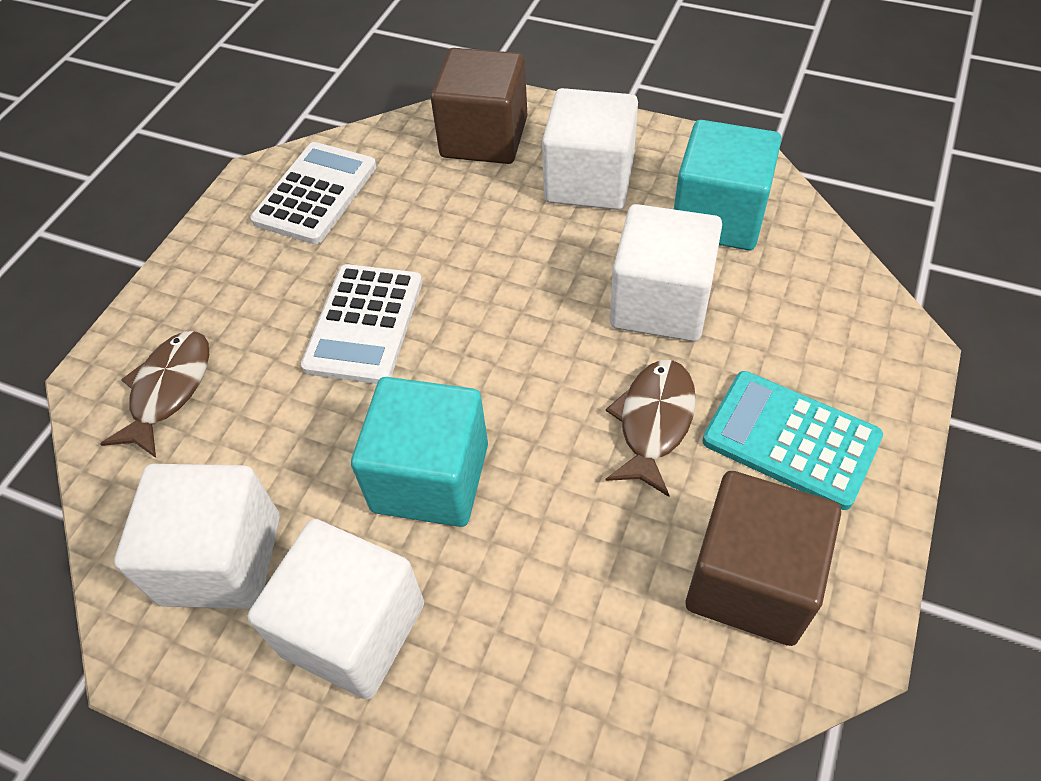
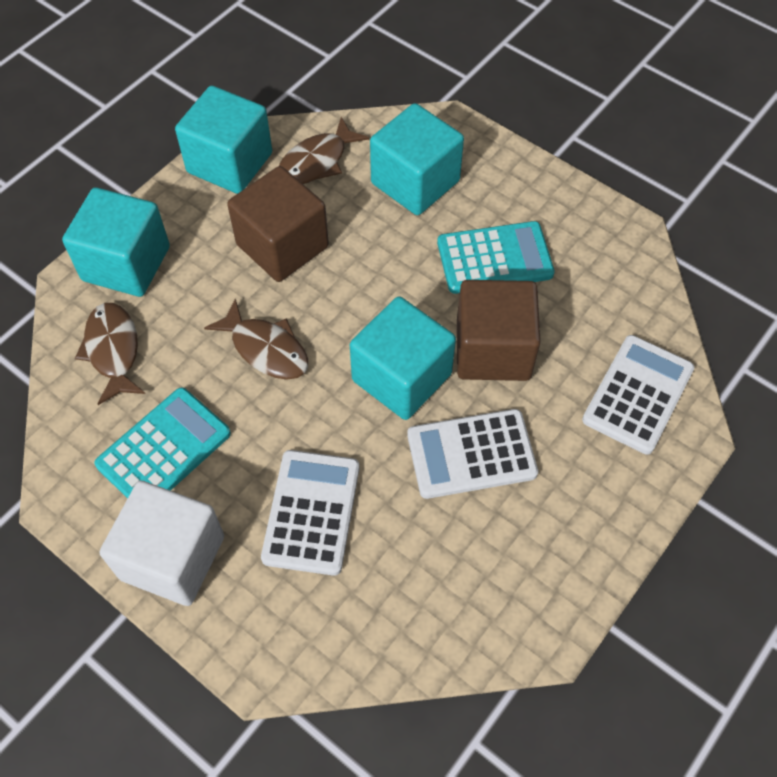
brown fish: [100,331,209,458] [605,360,696,497] = 2 -> [75,303,145,405] [204,298,308,380] [279,117,369,184] = 3
turquoise calculator: [702,371,883,510] = 1 -> [94,387,231,499] [437,221,555,294] = 2
turquoise cube: [351,377,488,527] [674,120,781,250] = 2 -> [62,187,170,297] [175,86,272,194] [350,297,456,420] [370,103,464,215] = 4
white calculator: [250,142,377,244] [301,264,422,384] = 2 -> [261,450,359,576] [407,409,538,499] [582,335,694,455] = 3
white cube: [114,464,280,609] [248,519,424,700] [542,88,638,210] [610,204,722,342] = 4 -> [100,481,224,606] = 1

